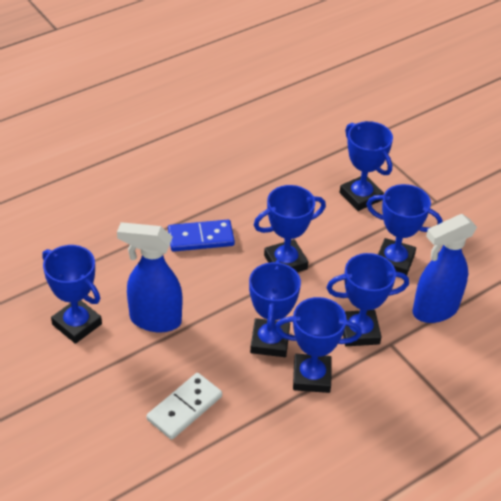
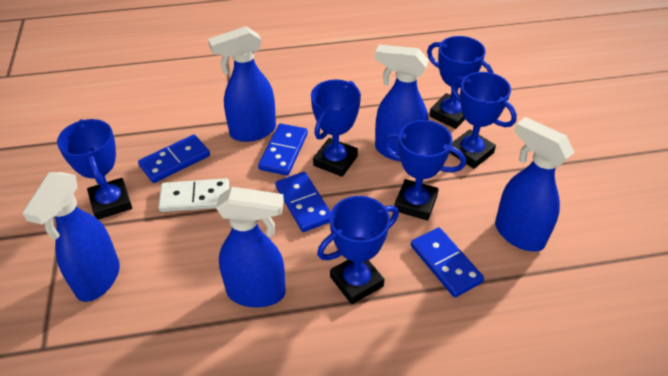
blue domino: [168,220,235,252] = 1 -> [138,135,210,183] [258,123,308,176] [275,172,331,232] [411,227,484,298] = 4
blue spray bottle: [117,222,182,332] [412,214,477,323] = 2 -> [22,172,120,302] [208,26,276,142] [216,187,286,307] [375,45,429,161] [495,117,575,251] = 5
blue trophy: [42,245,102,344] [249,260,301,357] [254,185,326,272] [274,297,362,393] [326,253,409,346] [340,121,393,211] [366,184,443,276] = 7 -> [57,119,132,220] [311,80,361,177] [317,196,399,304] [382,120,466,221] [427,36,494,129] [450,72,517,169] = 6

